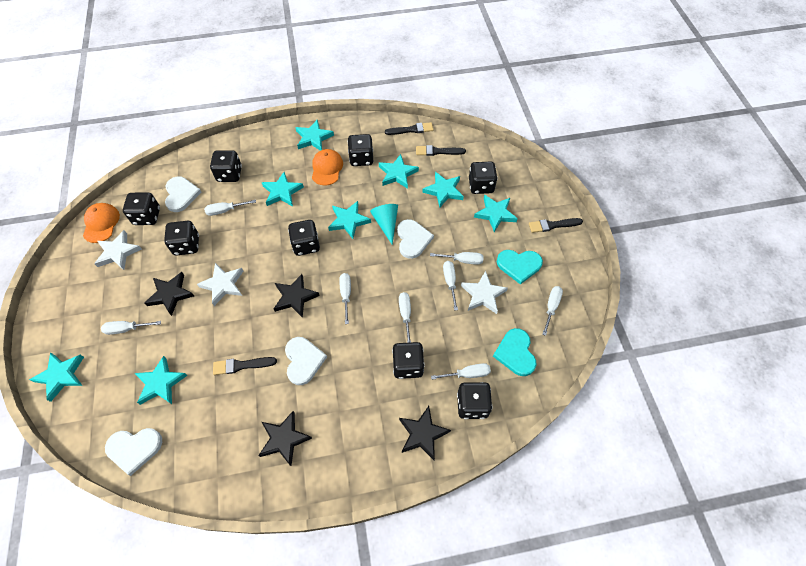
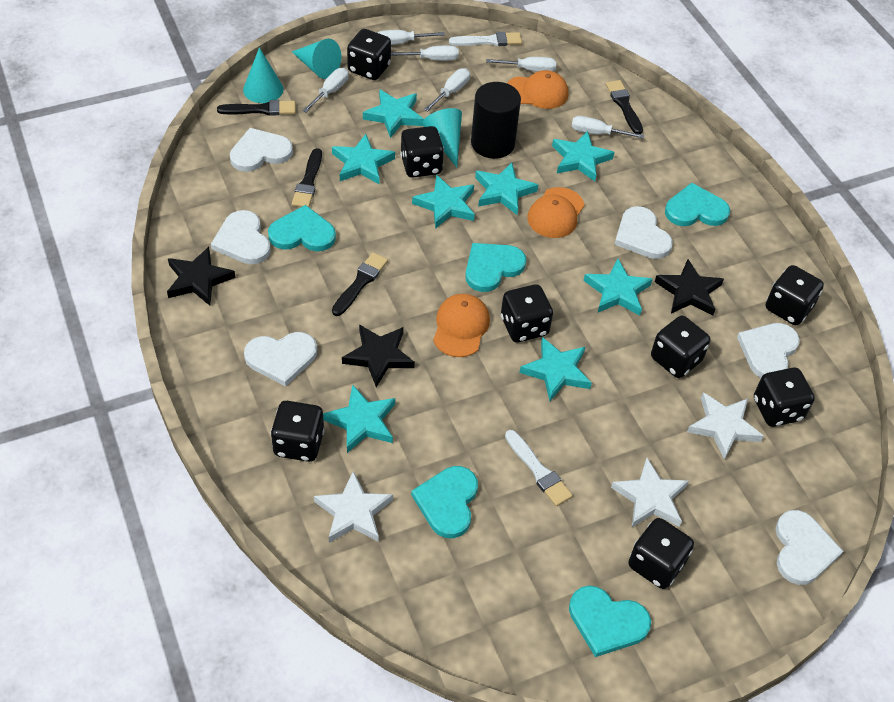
black cylinder: none = 0 -> [471,82,521,159] = 1
black star: [145,272,194,316] [258,411,312,466] [274,274,320,318] [399,406,451,460] = 4 -> [167,247,236,306] [342,324,415,387] [655,259,724,316] = 3
orange cap: [83,203,120,243] [312,149,343,186] = 2 -> [433,294,490,357] [507,70,568,109] [527,187,584,238] = 3
turquoise cone: [370,204,398,245] = 1 -> [243,47,283,103] [292,39,341,79] [422,108,462,167] = 3
turquoise heart: [493,328,536,376] [497,250,543,284] = 2 -> [268,205,336,251] [411,466,478,538] [465,243,526,292] [569,585,651,657] [665,183,730,226] = 5
white brush: none = 0 -> [449,32,522,46] [505,430,573,506] = 2
white heart: [105,428,162,476] [165,176,201,212] [285,337,327,385] [397,219,434,259] = 4 -> [211,210,271,264] [230,128,293,172] [244,332,317,386] [614,206,673,259] [737,323,800,378] [775,510,843,585] = 6
white screwdriver: [101,321,161,335] [204,200,256,216] [339,273,351,324] [399,292,411,343] [430,252,484,265] [431,363,491,380] [443,261,458,311] [542,286,563,336] = 8 -> [302,68,349,113] [378,30,445,45] [391,45,459,61] [424,68,470,111] [486,57,556,72] [571,116,644,139] = 6

